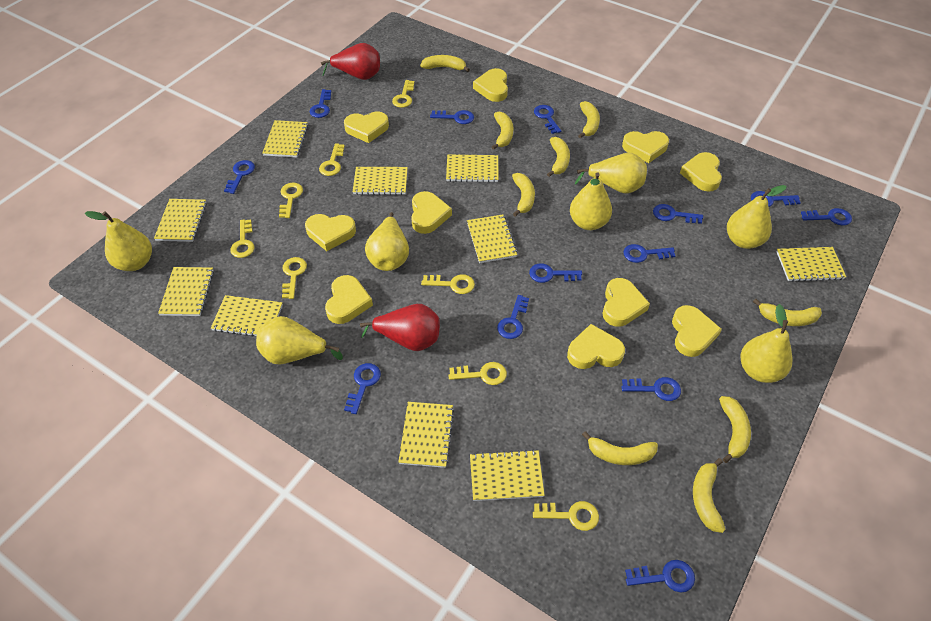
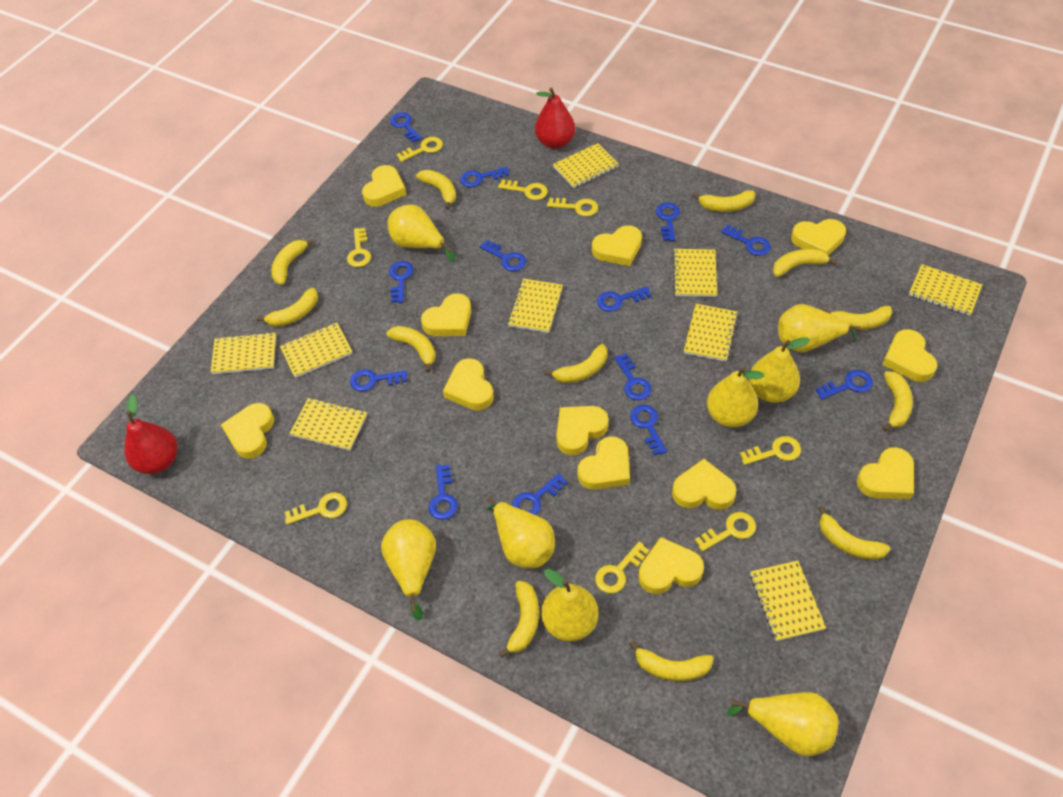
yellow banana: [420,55,470,72] [492,112,513,150] [512,173,535,217] [547,137,570,177] [578,101,600,138] [582,431,658,465] [693,458,725,533] [719,396,751,463] [753,299,822,326] = 9 -> [257,288,318,327] [271,239,314,285] [386,326,436,372] [416,170,456,210] [499,581,539,658] [544,344,607,383] [629,641,714,681] [693,190,755,212] [773,249,837,277] [818,506,890,560] [823,306,892,330] [882,371,913,432] = 12
yellow heart: [305,214,356,251] [325,275,373,324] [344,111,389,143] [411,191,452,234] [473,68,508,102] [567,324,625,369] [603,278,650,327] [622,131,669,163] [672,305,722,357] [680,152,722,192] = 10 -> [221,403,274,459] [362,165,406,207] [421,293,471,336] [443,358,494,410] [556,406,609,455] [578,436,630,490] [592,225,642,266] [638,537,704,594] [672,459,737,510] [791,219,846,256] [857,447,914,499] [882,329,937,382] = 12
yellow notebook: [154,199,207,242] [158,267,214,316] [211,295,283,336] [262,120,308,157] [353,167,408,195] [398,402,454,468] [446,154,498,182] [467,215,517,263] [470,450,545,501] [776,247,846,282] = 10 -> [211,332,276,374] [280,323,353,378] [290,398,367,451] [508,278,563,333] [553,143,619,188] [673,249,717,297] [684,304,738,362] [750,560,826,641] [909,264,982,316] = 9
yellow pear: [85,211,152,271] [256,316,343,364] [365,212,409,271] [570,173,612,230] [575,153,647,194] [727,185,787,249] [740,304,793,383] = 7 -> [381,519,436,621] [387,205,456,262] [486,497,555,569] [541,569,598,642] [707,367,764,428] [727,692,838,756] [749,337,810,403] [778,304,861,353] = 8

